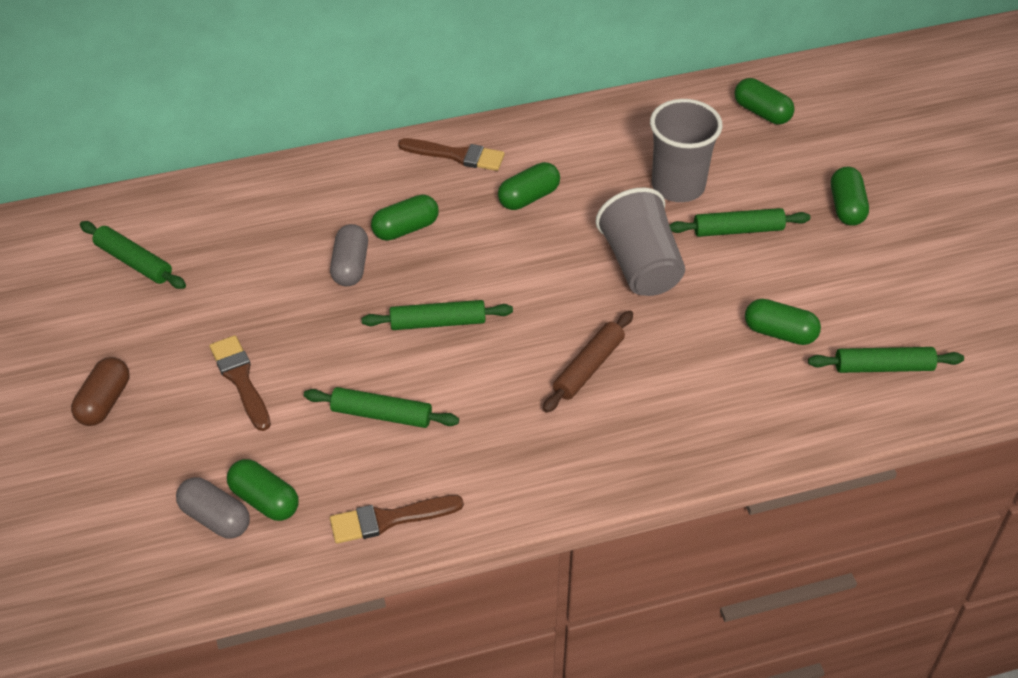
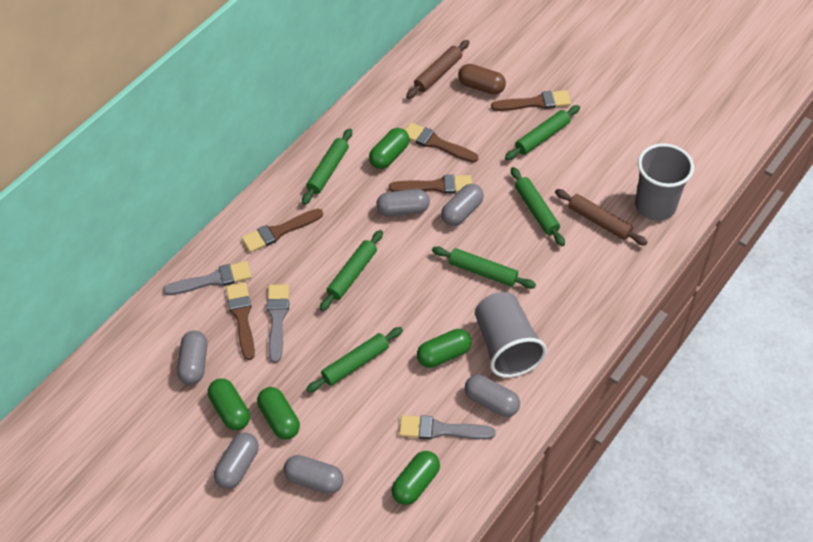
brown brush: [209,335,271,431] [330,495,464,544] [398,138,505,171] = 3 -> [226,282,255,360] [242,209,323,252] [389,175,472,194] [405,123,478,163] [491,90,571,111] = 5
brown rolling pin: [543,311,633,413] = 1 -> [406,40,469,99] [555,189,647,245] = 2
green capsule: [227,459,299,521] [371,194,439,241] [498,162,560,210] [734,78,795,124] [745,299,821,345] [831,167,869,226] = 6 -> [208,379,250,430] [257,387,300,440] [369,128,410,169] [391,451,440,505] [417,329,471,368] = 5
green rolling pin: [80,221,186,289] [304,387,459,428] [362,300,513,330] [669,208,810,237] [808,347,964,373] = 5 -> [302,129,352,205] [306,327,403,393] [320,230,383,311] [432,247,536,289] [505,105,580,160] [511,167,565,246] = 6
grey brush: none = 0 -> [163,261,252,295] [266,284,289,363] [399,415,496,440] = 3
grey capsule: [176,477,250,539] [330,224,368,286] = 2 -> [177,331,207,385] [214,433,259,489] [284,455,344,494] [376,189,430,217] [441,184,484,226] [465,375,520,417] = 6

